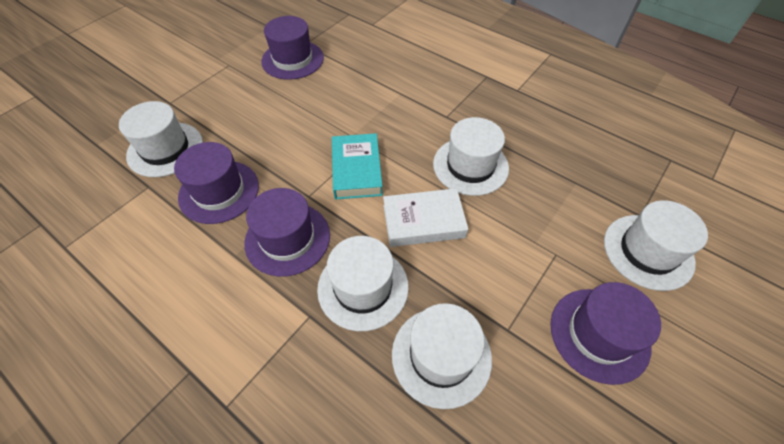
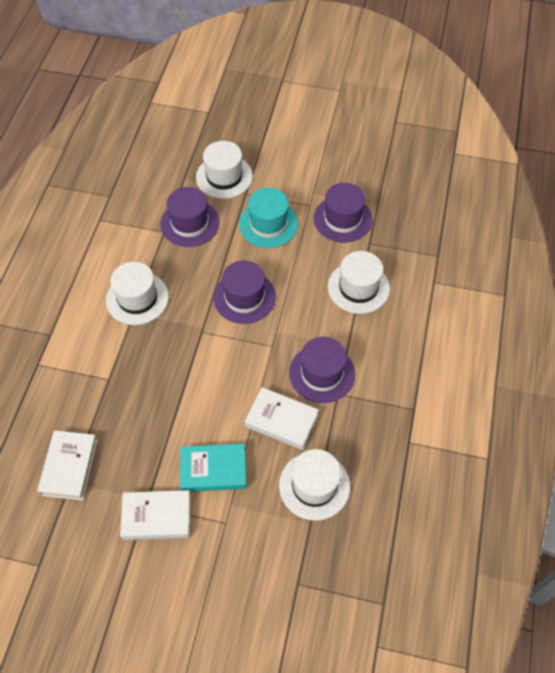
turquoise hat: none = 0 -> [239,188,298,248] = 1
white book: [383,188,468,247] = 1 -> [37,430,98,500] [120,490,191,540] [245,387,319,450] = 3
white hat: [119,101,203,177] [317,236,409,331] [392,303,492,409] [433,117,509,196] [604,200,708,291] = 5 -> [106,262,169,325] [196,141,253,199] [279,449,350,521] [328,251,390,314] = 4

